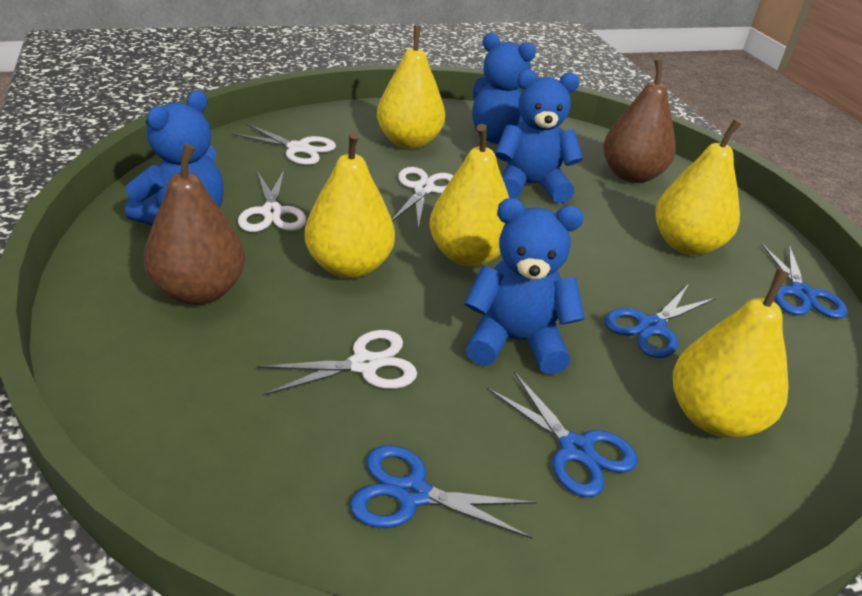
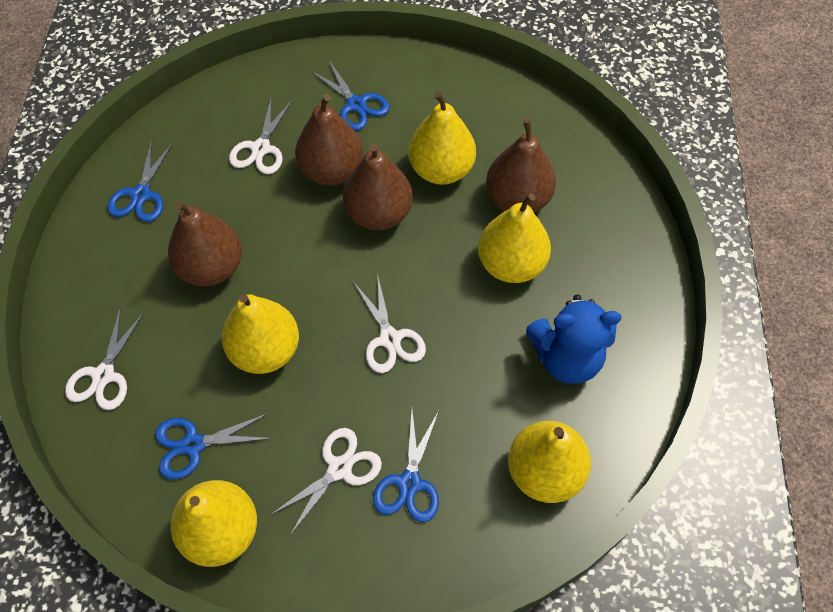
blue teddy bear: [125,90,224,225] [464,198,585,374] [472,33,536,144] [495,69,583,203] = 4 -> [526,295,622,384] = 1
brown pear: [144,144,245,305] [603,59,676,183] = 2 -> [168,201,242,286] [295,94,364,186] [343,143,413,230] [486,119,556,212] = 4

